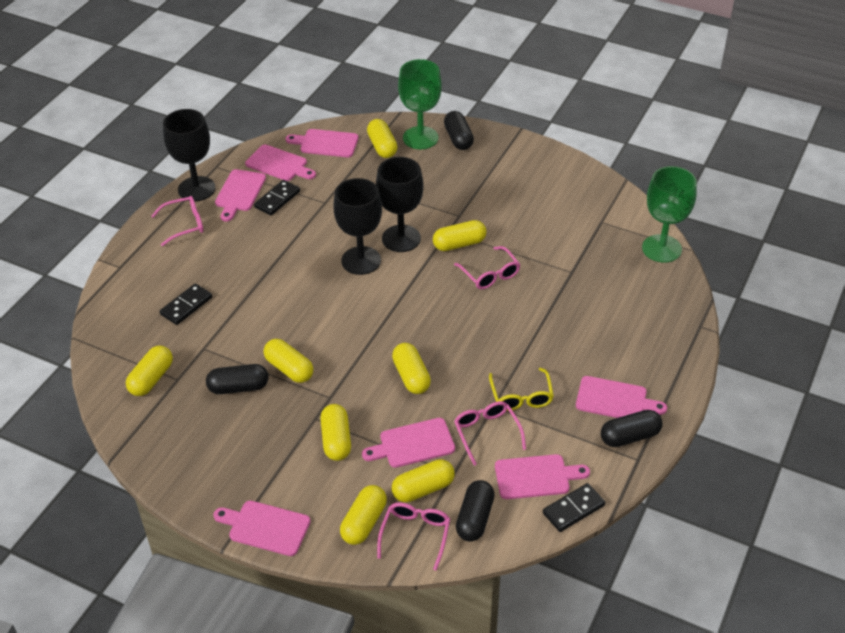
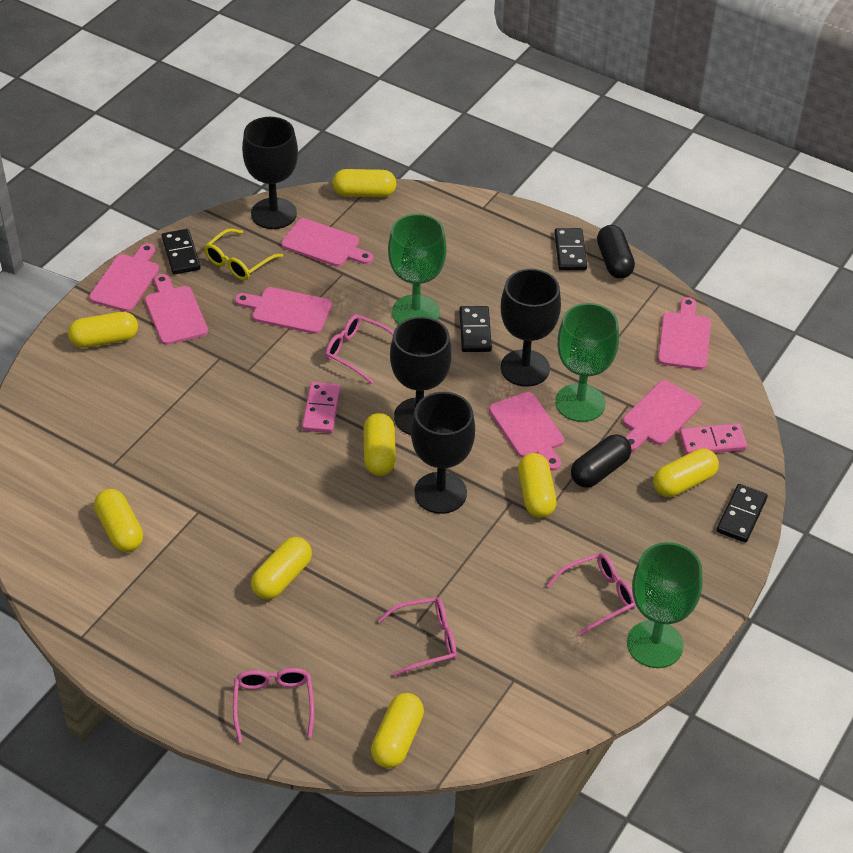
black capsule: [206,364,268,394] [444,111,474,150] [456,480,495,542] [601,410,662,447] = 4 -> [571,434,631,488] [597,225,635,279] = 2
black domino: [160,283,212,325] [254,180,300,215] [543,483,605,532] = 3 -> [162,229,201,275] [459,306,492,352] [554,228,587,271] [716,484,768,543] = 4
black goblet: [163,109,215,201] [333,178,382,275] [376,157,423,252] = 3 -> [242,117,298,229] [390,317,452,435] [411,392,475,514] [501,269,561,387] = 4
green goblet: [398,59,442,149] [642,166,697,263] = 2 -> [388,214,447,324] [555,303,619,422] [627,542,703,668] = 3
pink domino: none = 0 -> [302,382,341,433] [679,423,747,455] = 2

